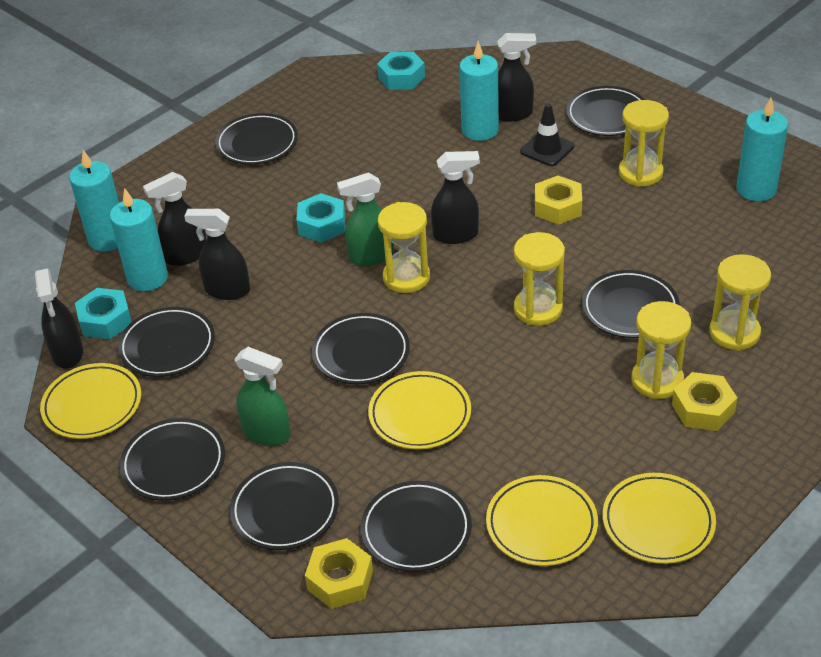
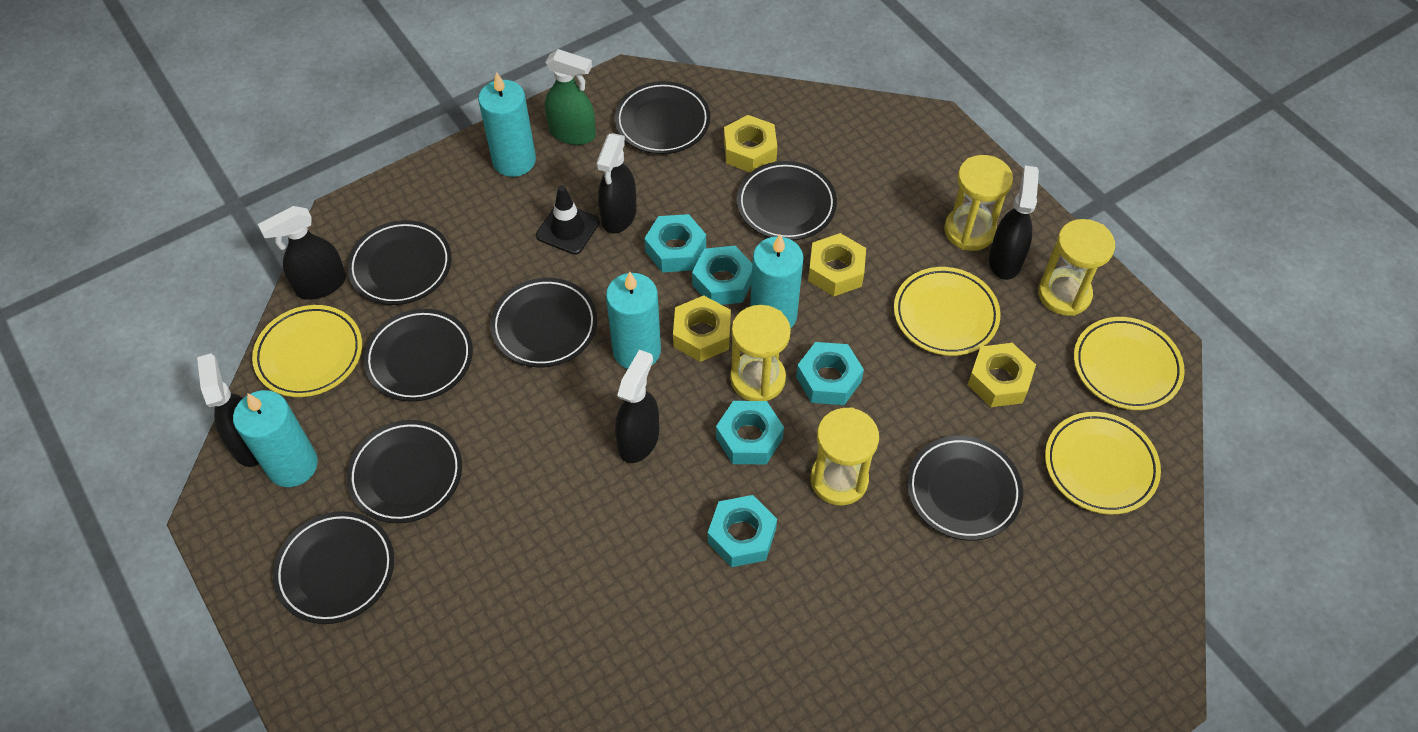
green spray bottle: [234,347,291,446] [337,173,394,266] = 2 -> [545,49,596,145] = 1
turquoise nut: [75,288,132,339] [296,193,345,243] [377,51,425,90] = 3 -> [644,214,706,272] [692,246,752,305] [708,495,777,567] [716,401,784,464] [796,342,864,405] = 5
yellow hourglass: [378,202,430,293] [514,232,565,326] [619,100,669,187] [631,301,691,400] [709,254,771,351] = 5 -> [730,305,791,401] [810,407,879,506] [944,155,1013,251] [1038,219,1115,316] = 4
yellow nut: [305,538,373,609] [535,176,582,225] [672,372,737,431] = 3 -> [673,296,731,362] [724,115,777,172] [808,233,866,296] [968,343,1036,407] = 4

